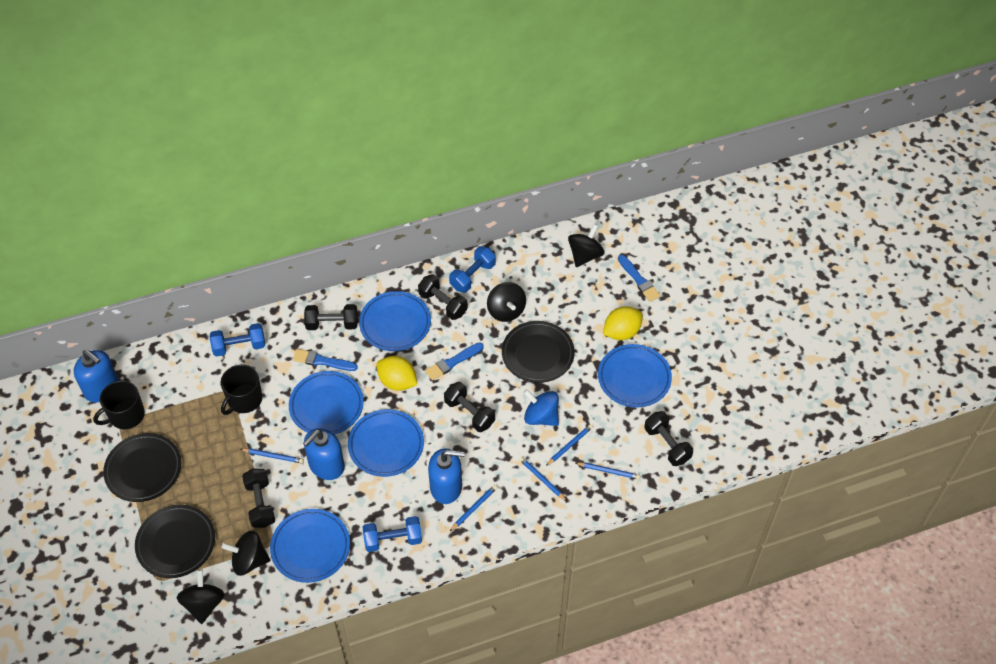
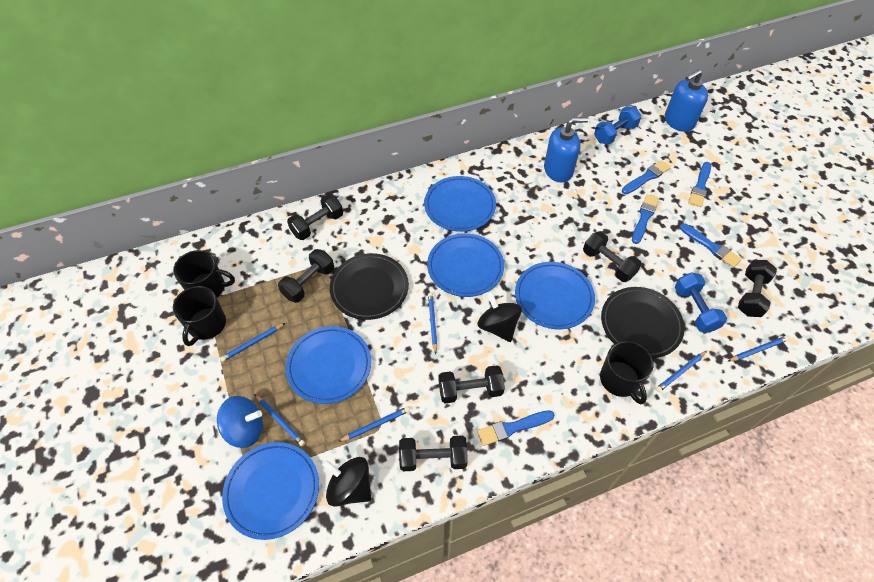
black dumbbell: [242,469,275,528] [304,304,358,330] [418,274,468,320] [444,382,495,432] [644,411,693,466] = 5 -> [278,249,334,303] [287,194,343,240] [399,436,468,471] [439,365,505,403] [583,231,642,282] [738,260,777,317] = 6
black mug: [93,380,145,429] [221,365,262,415] = 2 -> [173,250,235,297] [173,286,226,346] [600,341,653,404] = 3
black plate: [103,433,181,502] [135,505,215,578] [502,321,575,383] = 3 -> [330,253,409,320] [601,287,685,358] = 2
black spinning top: [177,569,225,624] [221,531,270,576] [487,282,526,322] [568,224,605,267] = 4 -> [322,457,371,507] [477,291,522,342] = 2
blue brush: [293,349,358,371] [425,342,483,380] [618,255,661,302] = 3 -> [477,410,555,446] [622,160,671,194] [632,194,659,244] [679,223,742,268] [688,162,711,207] = 5
blue dumbbell: [210,323,265,357] [363,516,422,552] [449,246,496,293] = 3 -> [594,106,641,144] [675,272,727,333] = 2
blue pencil: [241,448,304,463] [450,485,497,531] [519,457,567,501] [546,424,593,466] [576,462,640,480] = 5 -> [220,323,285,362] [254,394,305,446] [338,406,410,442] [428,293,437,354] [656,351,707,392] [728,336,789,361] = 6
blue soap dispenser: [74,350,119,403] [303,428,345,480] [428,448,465,504] = 3 -> [544,117,589,183] [665,69,708,132] = 2
yellow lemon: [377,356,417,391] [603,306,643,340] = 2 -> none = 0

